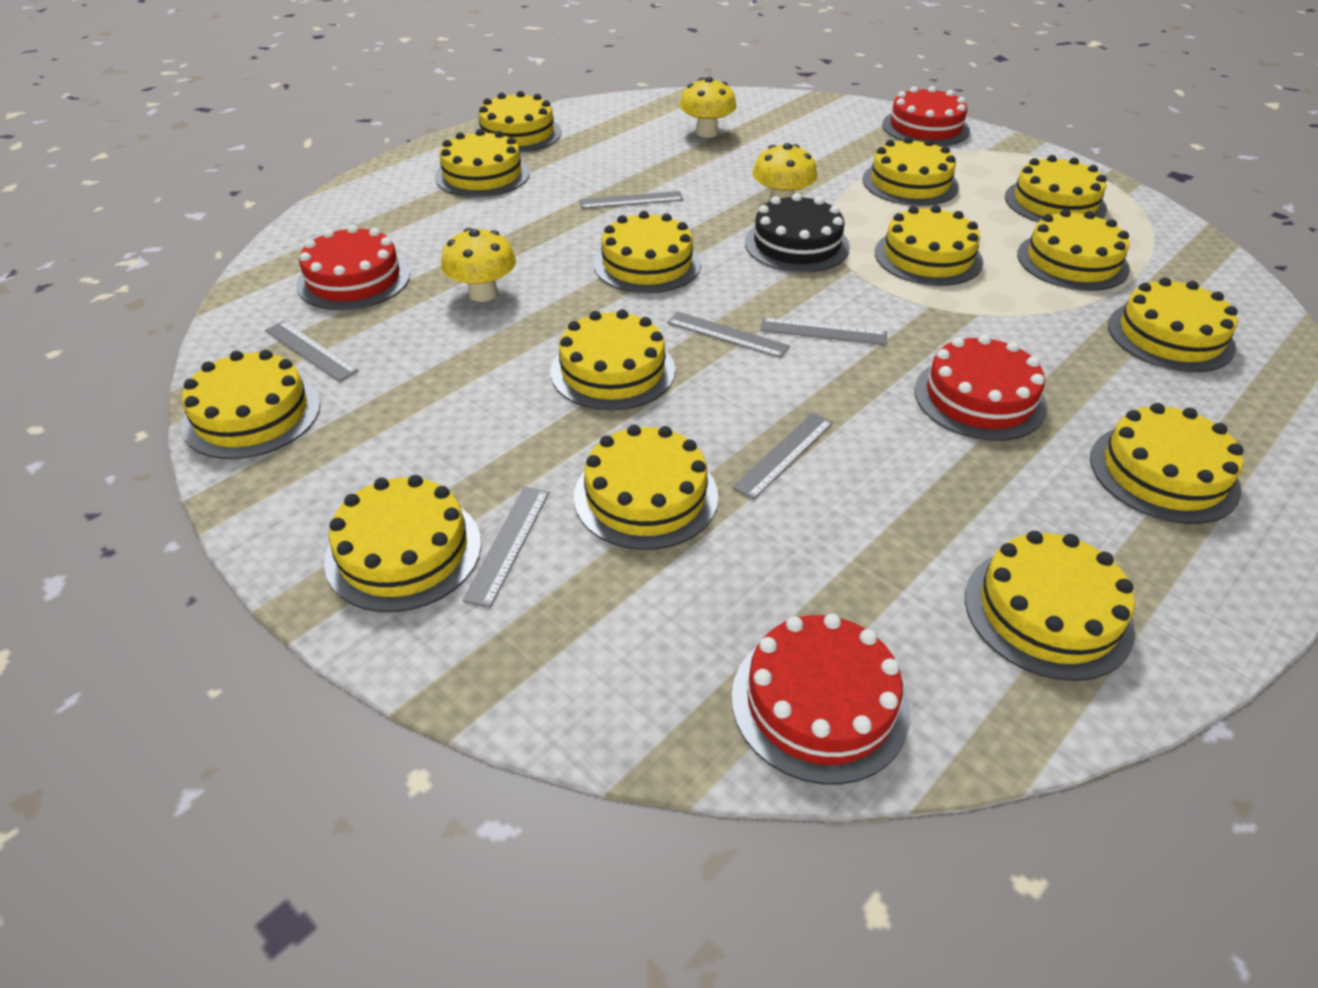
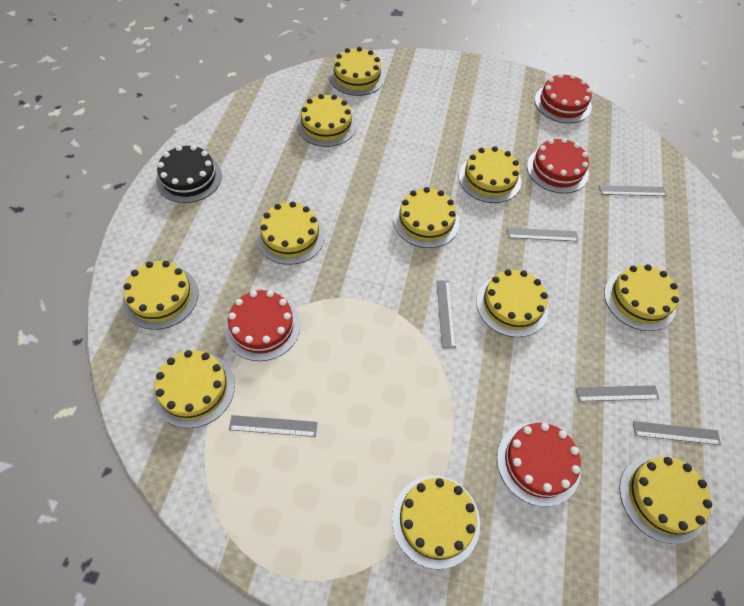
yellow cake: [181,350,320,459] [324,475,481,612] [435,129,530,197] [474,91,561,153] [551,309,675,411] [574,425,718,550] [593,211,701,294] [862,137,959,206] [875,205,983,286] [965,531,1135,681] [1005,155,1107,222] [1017,209,1130,291] [1090,403,1243,524] [1108,277,1238,372] = 14 -> [123,261,199,330] [153,350,235,428] [256,201,325,265] [297,94,356,147] [329,47,385,96] [392,475,480,569] [393,187,459,248] [459,146,521,203] [476,269,549,337] [604,264,679,331] [619,455,712,544] = 11
yellow mushroom: [441,228,516,302] [680,77,736,138] [753,143,817,202] = 3 -> none = 0

